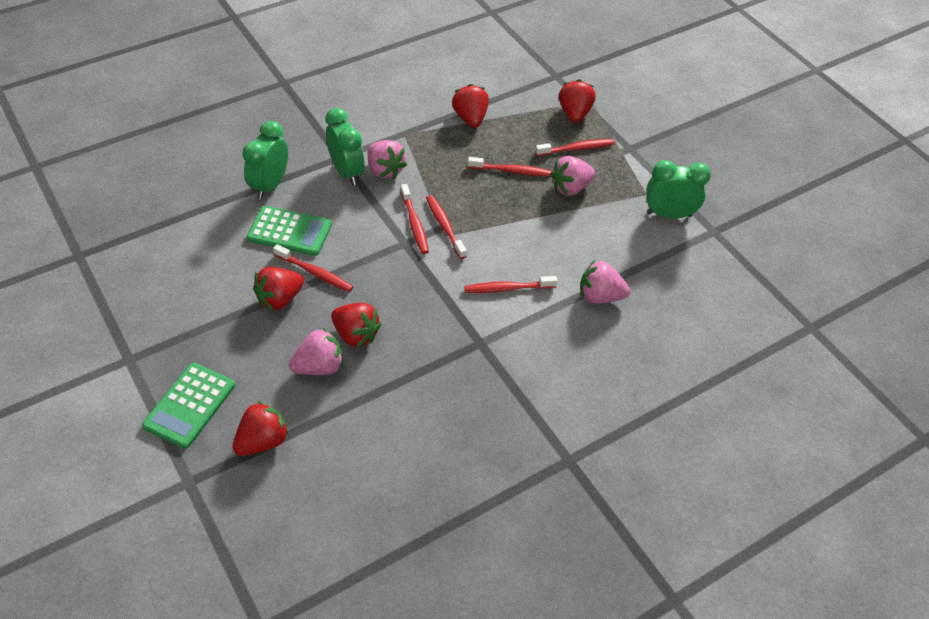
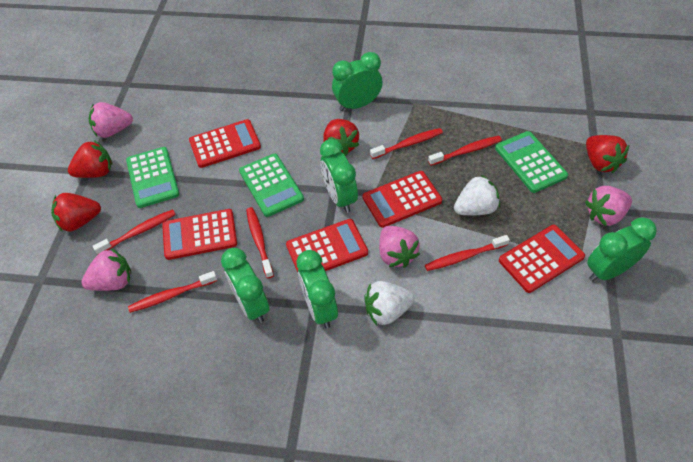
green calculator: [142,363,235,449] [247,206,332,256] = 2 -> [126,147,179,208] [239,153,304,217] [495,131,568,193] = 3
green clock: [242,121,288,200] [325,108,365,185] [646,160,711,219] = 3 -> [221,248,269,323] [297,250,338,328] [320,139,358,213] [332,52,383,111] [587,217,657,281] = 5
red calculator: none = 0 -> [162,209,237,260] [189,119,261,168] [286,219,368,273] [363,171,442,228] [499,225,585,293] = 5
red strawberry: [233,401,289,456] [253,267,304,311] [331,303,381,348] [452,84,489,128] [559,79,596,123] = 5 -> [51,193,101,232] [68,140,112,178] [323,119,359,156] [586,135,629,173] = 4
white strawberry: none = 0 -> [364,281,415,325] [454,175,500,215] = 2

